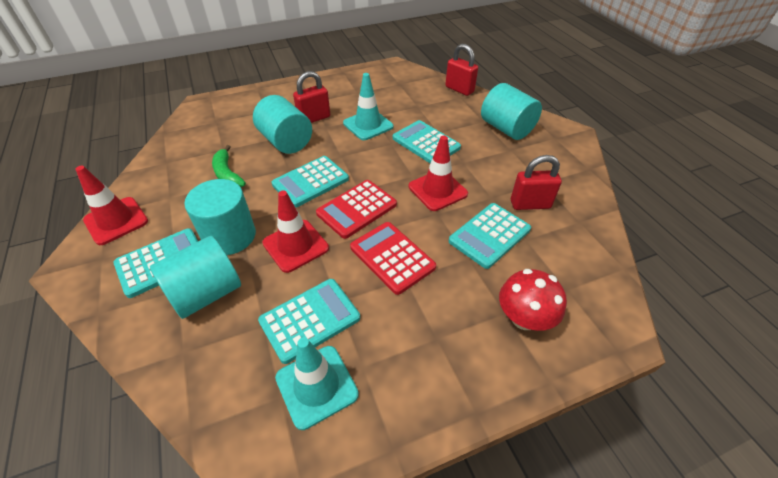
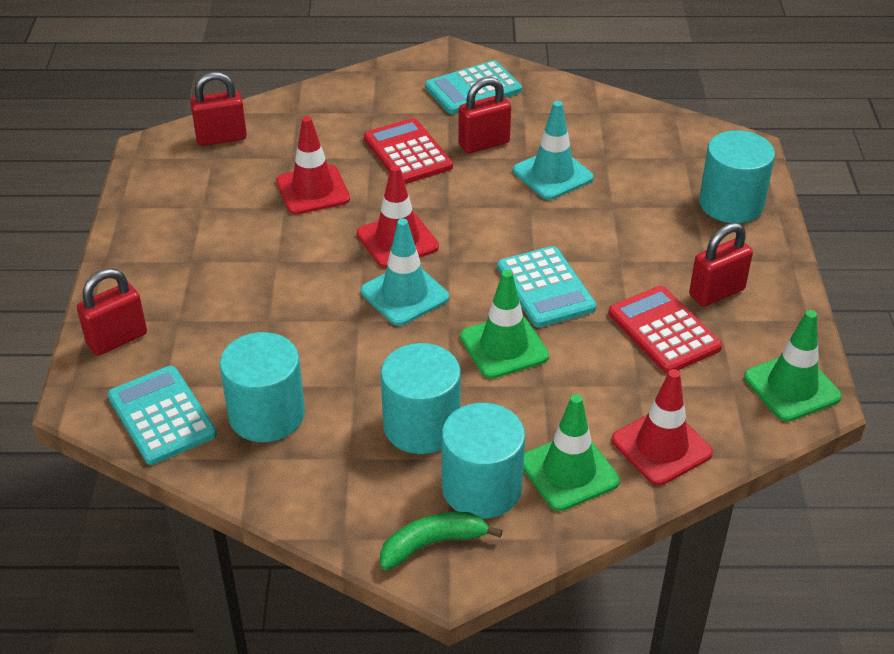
green traffic cone: none = 0 -> [460,270,549,379] [523,394,620,511] [744,310,842,422] = 3
red mushroom: [499,269,567,331] = 1 -> none = 0
red padlock: [293,71,330,123] [445,44,478,96] [511,155,562,210] = 3 -> [77,268,147,356] [190,72,247,146] [458,77,511,153] [689,223,753,307] = 4
turquoise calculator: [113,228,198,298] [258,279,360,364] [271,156,349,208] [393,120,461,163] [449,203,531,269] = 5 -> [107,366,217,465] [425,60,522,114] [497,246,596,328] = 3

